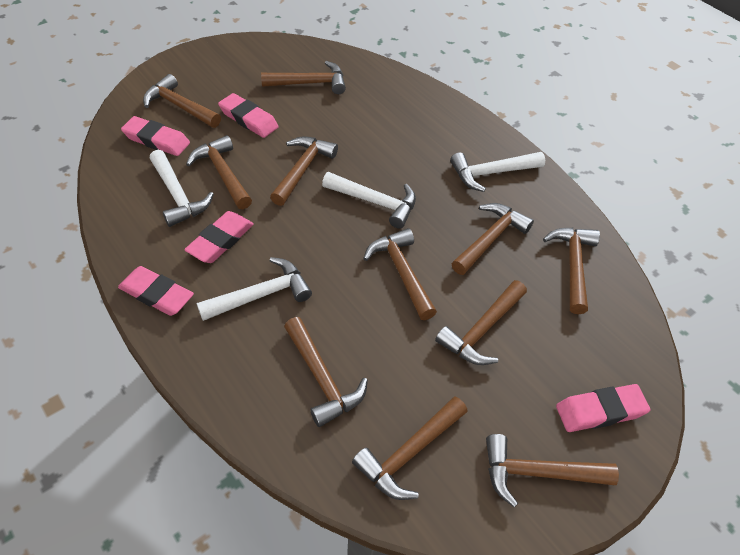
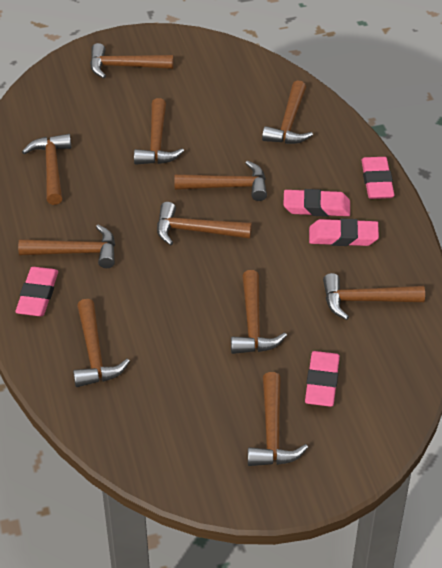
white hammer: [150,150,214,227] [197,257,312,321] [322,172,416,229] [450,152,545,192] = 4 -> none = 0

